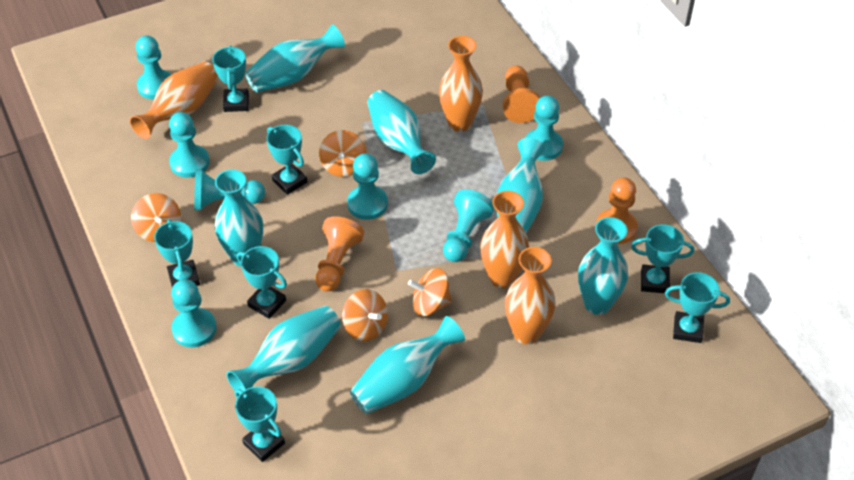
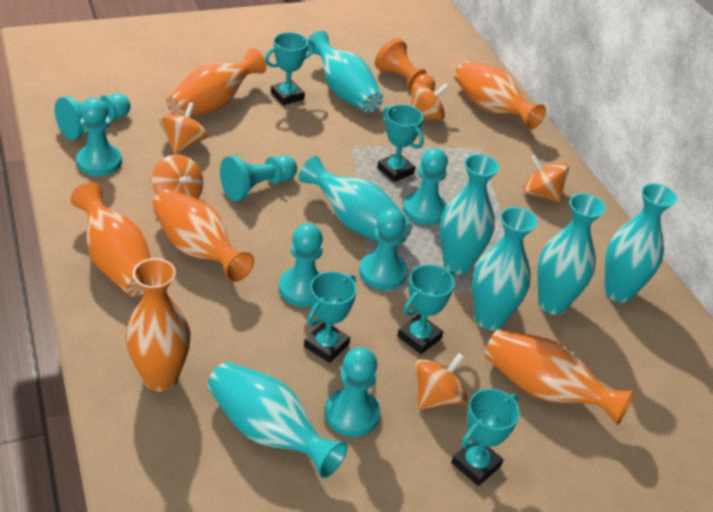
orange pawn: [315,216,364,291] [503,65,540,123] [596,177,638,244] = 3 -> [375,38,435,92] = 1
orange spinning top: [131,193,181,242] [319,130,366,177] [342,289,388,342] [408,268,452,316] = 4 -> [152,154,203,199] [159,102,208,154] [410,83,449,120] [415,353,467,410] [524,155,569,202] = 5
orange vase: [129,62,218,139] [439,36,483,132] [480,191,529,288] [505,247,555,345] = 4 -> [70,182,151,297] [125,258,191,392] [152,189,254,282] [167,48,267,117] [454,61,546,130] [485,329,634,425] = 6
turquoise trophy: [154,219,200,287] [212,46,249,112] [235,387,285,462] [237,246,287,319] [267,125,307,195] [631,225,694,293] [665,272,730,343] = 7 -> [265,32,315,105] [304,271,357,363] [377,105,424,182] [397,264,455,354] [451,388,520,486] = 5

